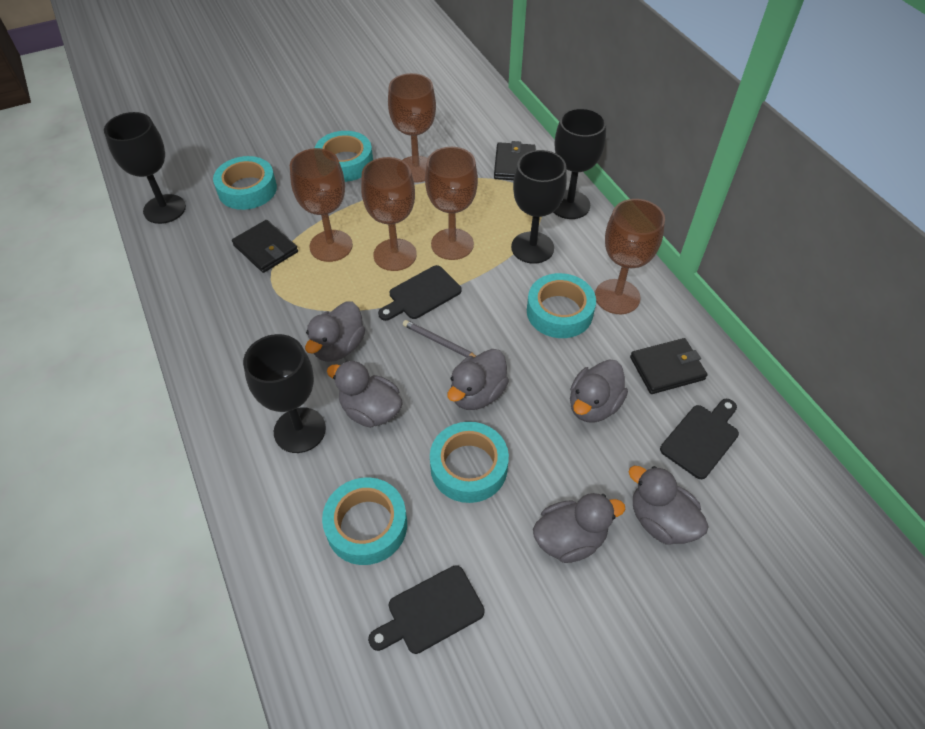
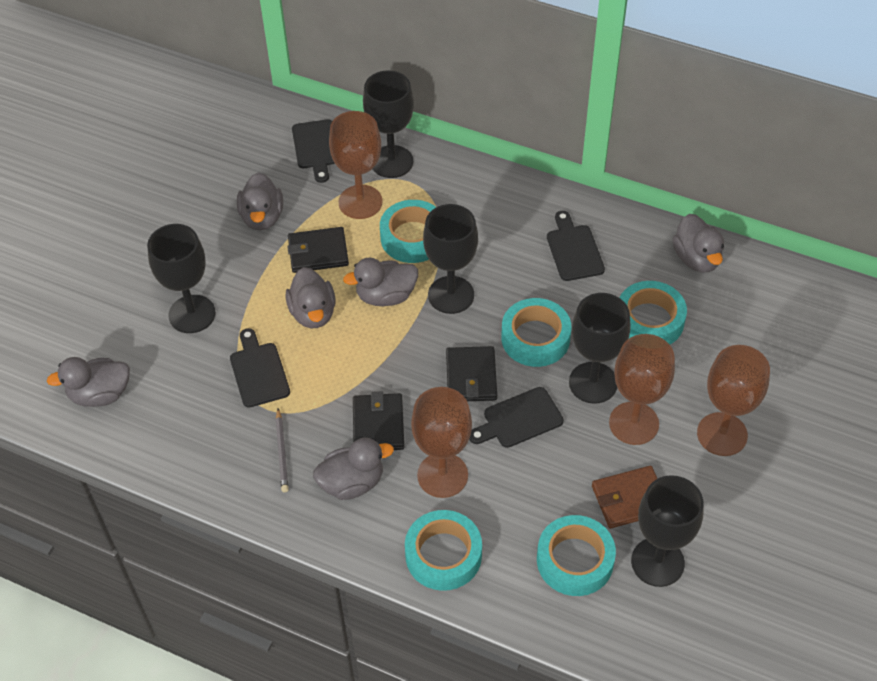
black cutting board: [368,565,485,654] [378,265,462,321] [660,399,739,479] = 3 -> [230,328,290,408] [292,119,335,183] [469,387,564,448] [547,211,605,281] = 4
black goblet: [104,112,186,224] [243,334,326,453] [511,150,567,264] [553,108,606,219] = 4 -> [147,224,216,333] [363,70,414,178] [423,204,478,314] [569,293,631,404] [631,475,703,587] = 5
brown goblet: [290,148,353,262] [361,157,417,271] [388,73,436,183] [425,147,478,260] [595,199,665,314] = 5 -> [329,111,383,219] [411,387,472,498] [609,334,675,445] [697,345,770,456] = 4
brown wallet: none = 0 -> [592,466,657,528] = 1

